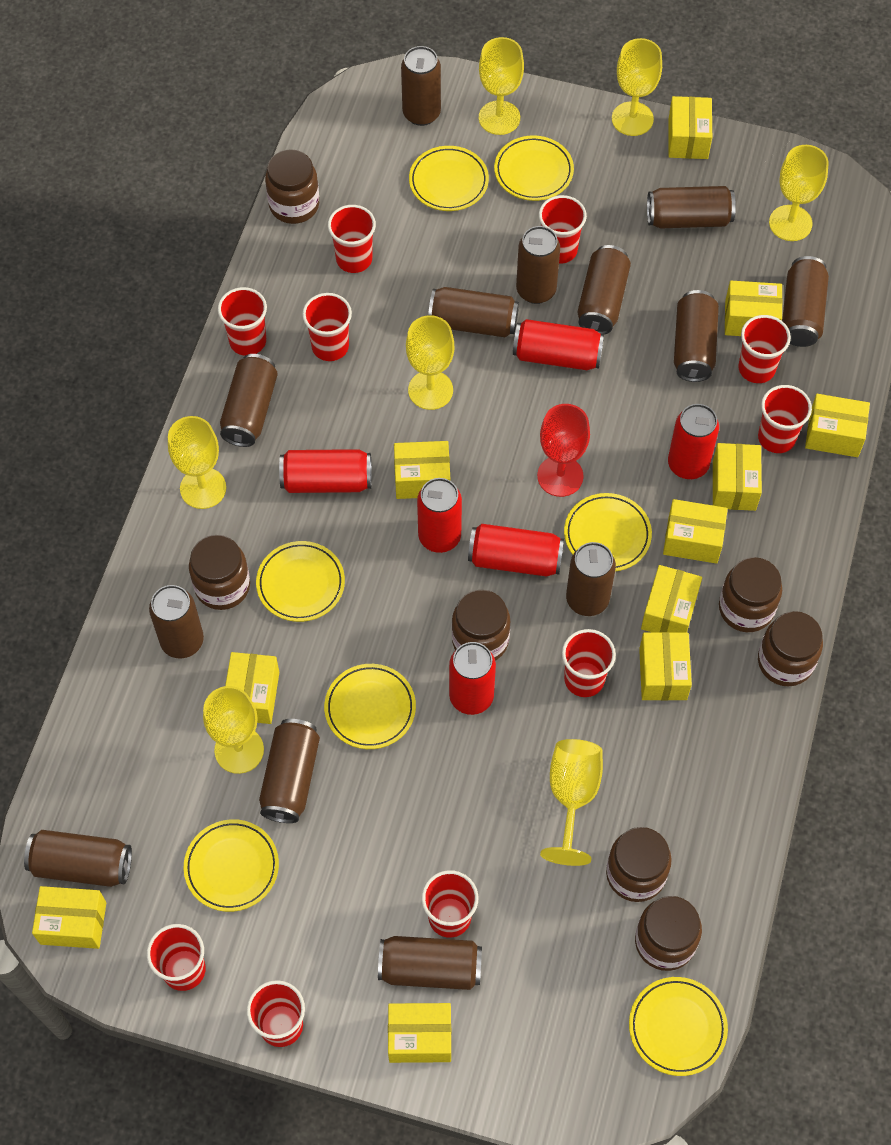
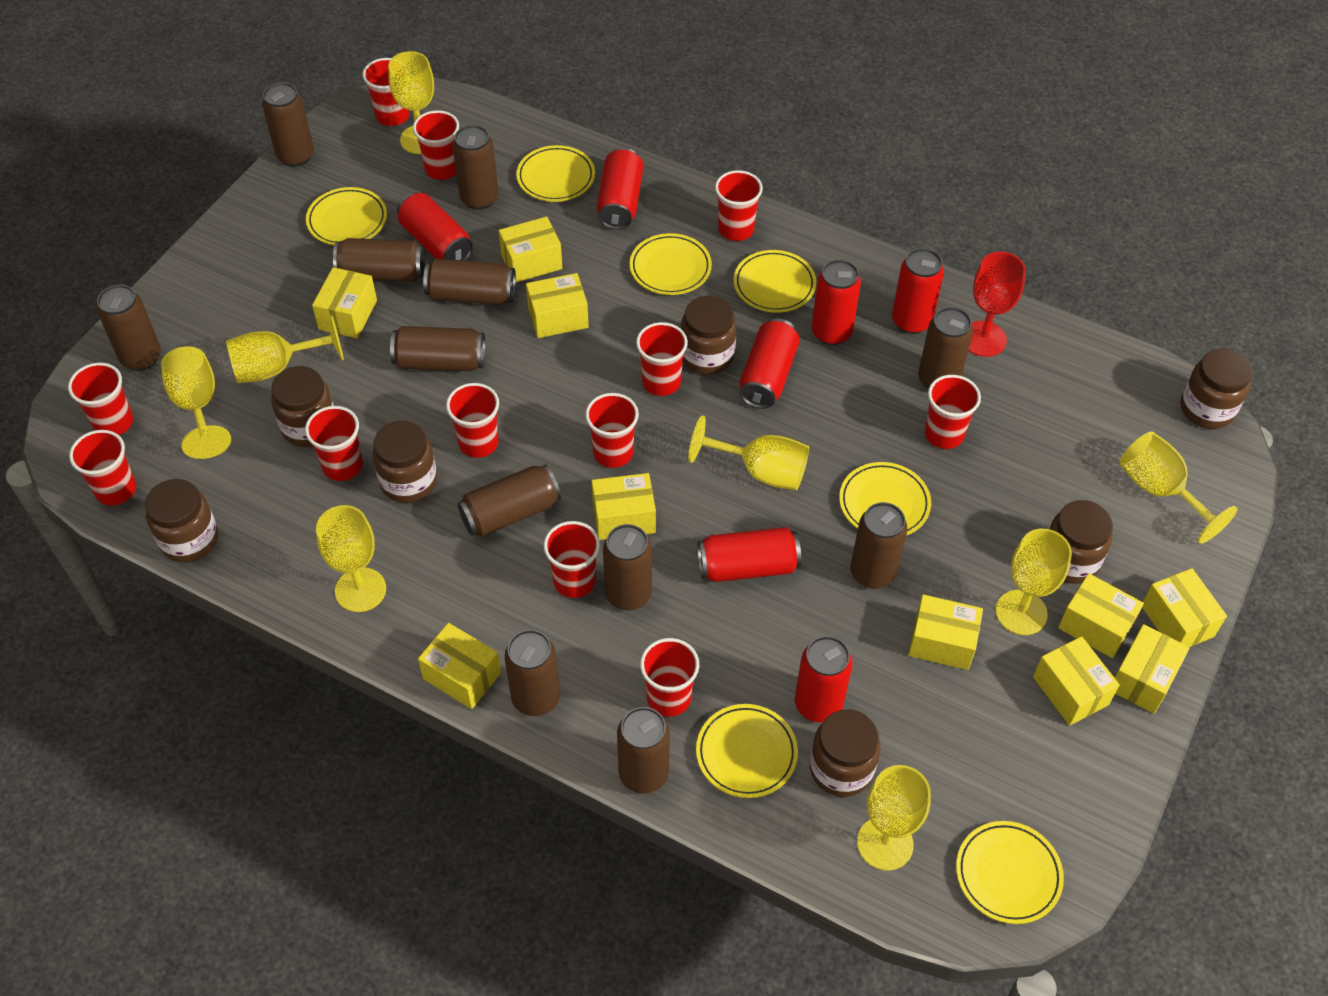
brown can: [24,830,132,887] [149,585,204,659] [220,354,278,447] [259,719,320,823] [378,936,482,990] [401,46,441,126] [428,287,519,338] [516,226,560,304] [566,542,616,616] [578,245,631,334] [647,186,736,229] [674,290,719,382] [782,256,829,347] = 13 -> [97,285,161,371] [262,82,314,167] [333,238,426,282] [390,326,485,371] [423,258,516,305] [453,125,499,210] [457,465,561,537] [505,630,560,716] [603,524,652,611] [617,707,670,793] [850,502,908,589] [918,307,973,389] = 12
red can: [279,449,372,493] [417,478,462,553] [449,642,496,715] [468,524,564,577] [513,319,604,370] [668,404,719,479] = 6 -> [397,192,473,261] [597,148,643,230] [698,527,801,582] [739,318,800,409] [795,636,853,722] [812,260,861,345] [892,248,944,334] = 7
red cup: [146,924,206,991] [218,287,267,356] [246,980,305,1047] [302,293,352,361] [328,205,376,273] [421,870,478,938] [539,195,587,264] [562,629,616,697] [738,315,791,383] [758,385,812,453] = 10 -> [68,363,133,435] [69,430,136,506] [305,406,363,481] [362,58,410,126] [413,110,459,180] [446,383,499,458] [544,521,600,598] [585,393,639,468] [636,322,688,396] [640,638,699,717] [715,170,763,241] [925,375,981,449] = 12
yellow box: [32,886,106,949] [225,652,279,724] [388,1003,451,1063] [394,441,450,499] [639,632,692,701] [641,565,702,633] [663,499,728,564] [668,96,712,159] [713,443,762,511] [725,281,783,336] [805,394,870,457] = 11 -> [312,267,377,338] [418,623,501,709] [498,216,562,282] [526,273,589,338] [591,473,656,540] [908,594,983,670] [1033,636,1120,726] [1058,573,1144,658] [1115,624,1189,714] [1142,568,1227,647] = 10
yellow goblet: [168,416,226,509] [203,686,264,774] [406,315,454,410] [479,37,524,135] [540,739,603,866] [612,38,662,136] [769,145,829,241] = 7 -> [161,346,231,459] [226,315,344,383] [316,505,386,612] [388,51,434,154] [688,416,809,490] [857,765,931,871] [996,529,1072,635] [1119,432,1238,544] = 8

